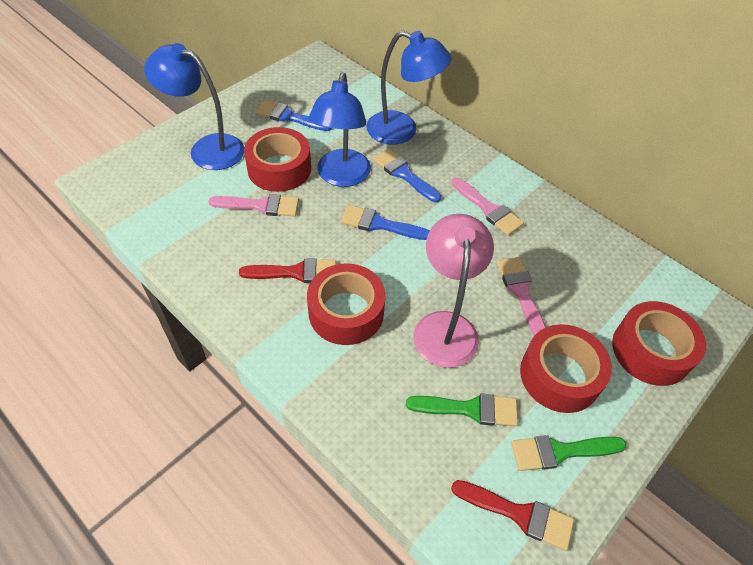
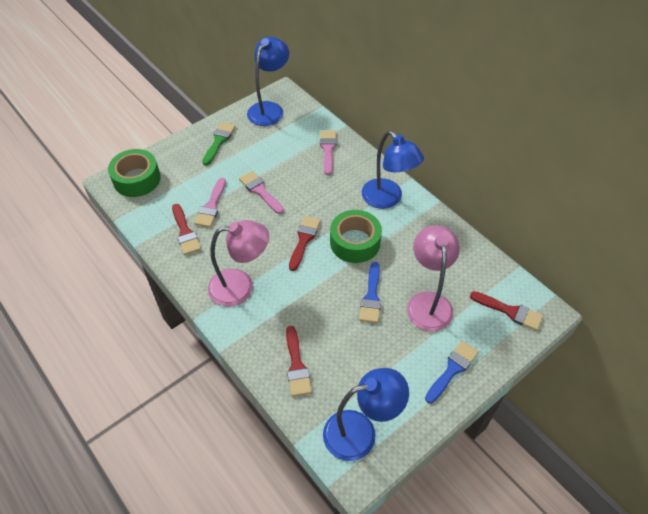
blue brush: [256,100,332,131] [341,205,430,240] [373,149,441,203] = 3 -> [359,262,381,323] [425,341,479,403] = 2
green brush: [406,393,518,427] [511,435,627,471] = 2 -> [202,122,236,165] = 1
green tape: none = 0 -> [108,149,161,197] [330,210,382,263] = 2
pink lamp: [413,214,494,368] = 1 -> [208,220,269,306] [407,225,460,331] = 2
red brush: [239,258,336,283] [451,480,574,551] = 2 -> [172,204,201,255] [286,326,312,397] [289,216,321,271] [470,291,543,331] = 4
red tape: [244,127,311,192] [307,263,386,345] [520,324,612,413] [612,301,706,386] = 4 -> none = 0

